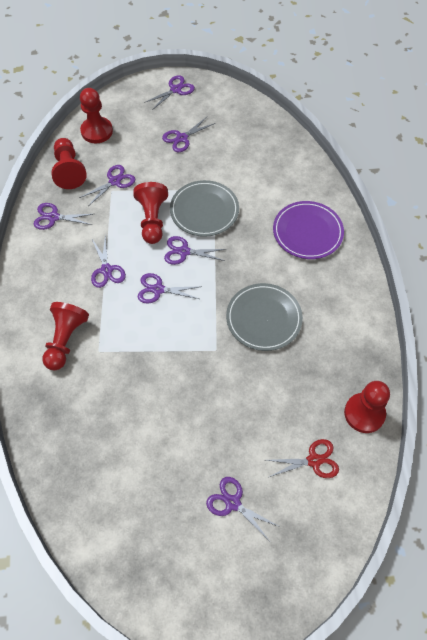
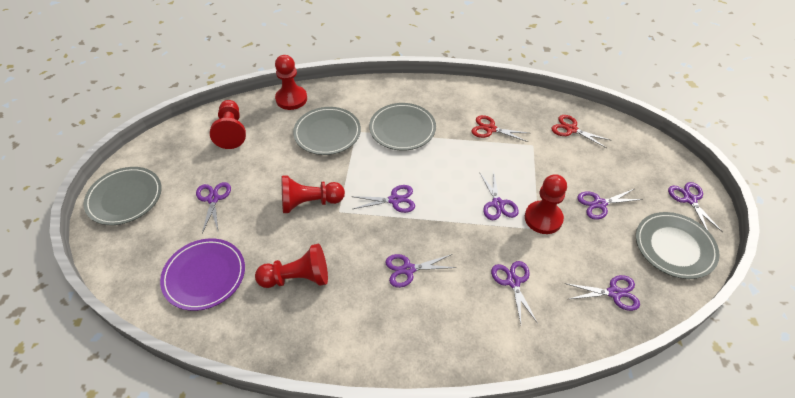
grey plate: [170,180,239,237] [226,283,303,351] = 2 -> [83,167,162,225] [293,107,361,155] [369,103,436,151] [636,212,720,279] = 4
red scissors: [267,439,339,478] = 1 -> [471,115,528,142] [552,115,610,148] = 2

